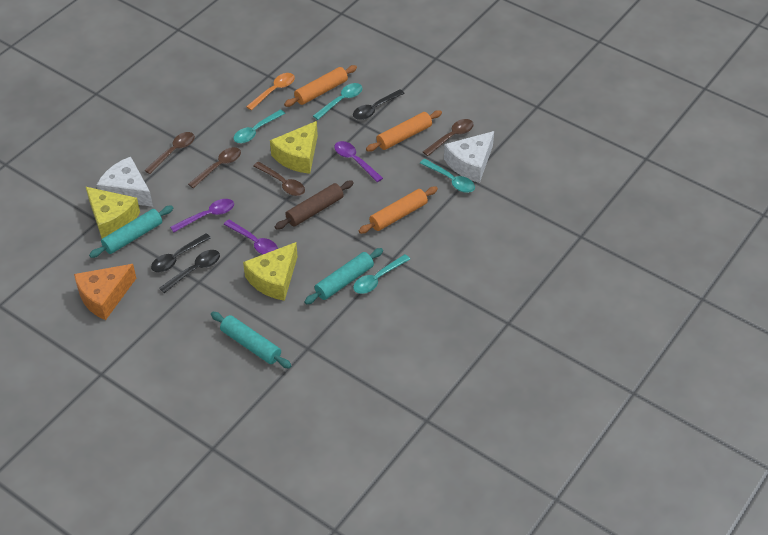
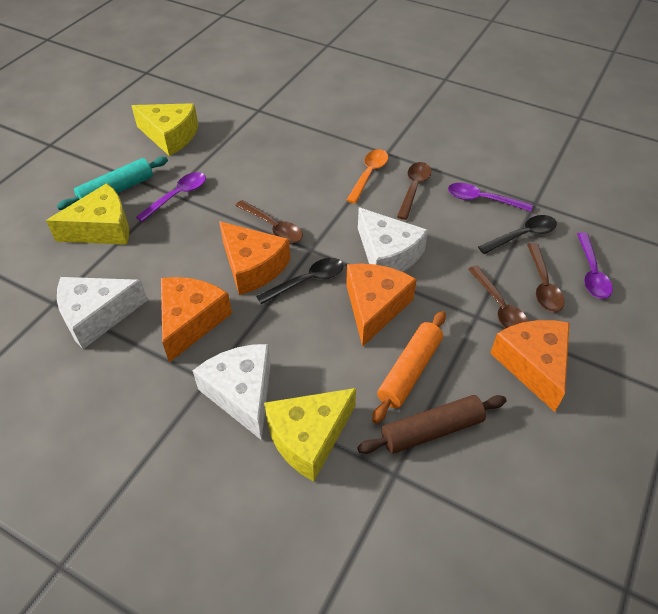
black spoon: [151,233,211,272] [159,250,220,293] [353,89,405,120] = 3 -> [256,258,344,304] [478,215,557,254] = 2
orange cheese: [74,264,136,320] = 1 -> [161,277,232,362] [219,221,290,295] [346,263,417,347] [490,320,570,412] = 4
orange rolling pin: [284,65,357,107] [359,187,438,234] [366,110,442,152] = 3 -> [372,311,446,424] = 1
turquoise rolling pin: [89,205,173,258] [211,312,291,368] [304,248,383,304] = 3 -> [57,157,168,210] = 1
turquoise spoon: [233,109,285,143] [313,83,362,120] [353,254,410,294] [420,159,475,193] = 4 -> none = 0
white cheese: [97,157,153,207] [444,131,494,183] = 2 -> [57,277,148,349] [193,344,271,440] [358,207,428,272] = 3

